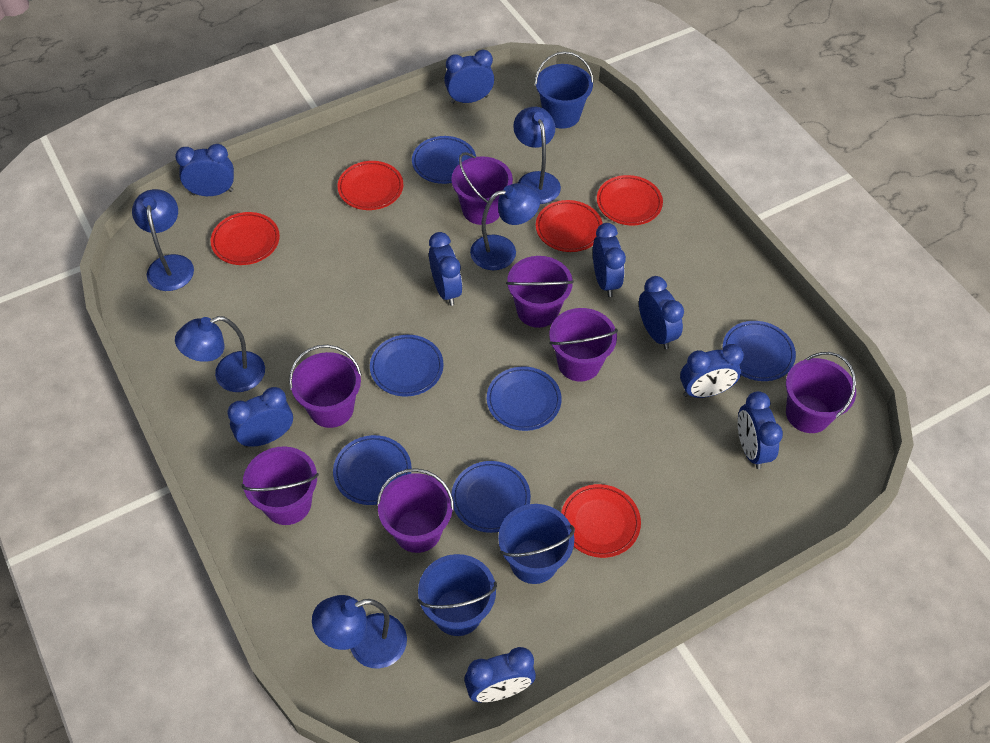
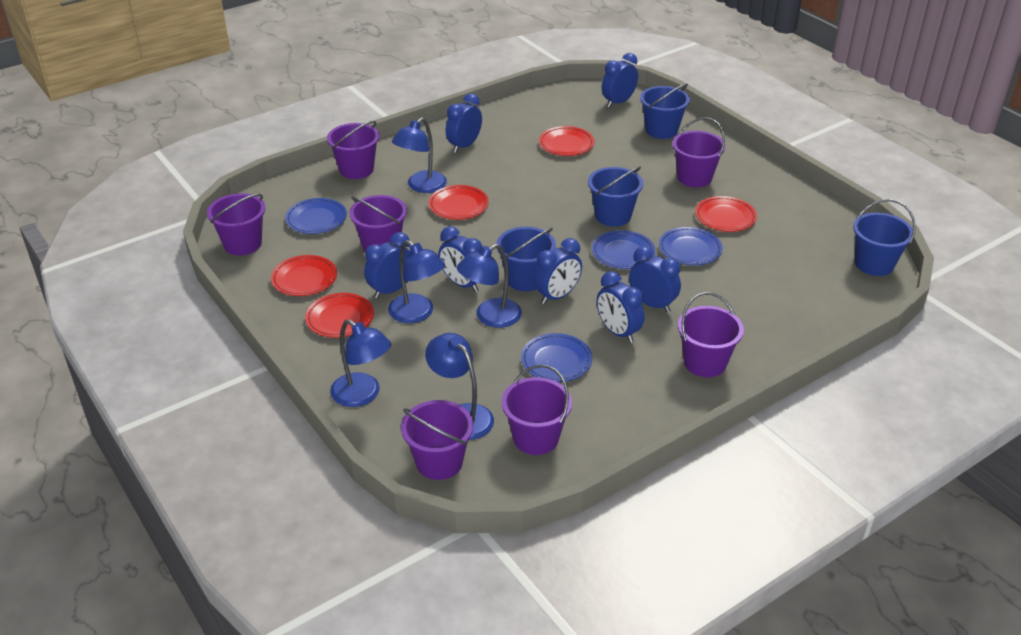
blue bucket: [417,554,497,636] [498,504,575,584] [535,51,594,129] = 3 -> [496,227,556,291] [588,166,643,227] [640,83,690,139] [853,199,916,276] = 4
blue clock: [175,144,234,196] [227,387,293,447] [429,232,462,306] [444,49,494,104] [464,647,536,702] [593,223,626,297] [639,276,684,349] [680,344,744,398] [738,391,783,469] = 9 -> [364,232,411,299] [439,226,482,292] [446,93,482,153] [534,238,582,304] [597,271,644,343] [602,53,638,108] [629,246,681,313] = 7
blue plate: [333,435,412,505] [370,335,444,397] [412,136,476,184] [451,461,531,533] [487,366,562,431] [723,321,796,381] = 6 -> [285,198,347,234] [521,333,592,382] [592,230,655,269] [659,227,723,265] = 4

